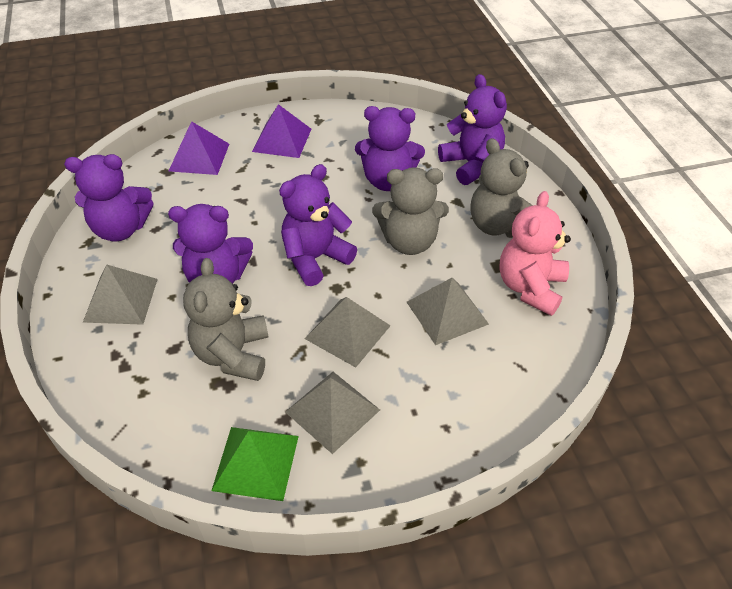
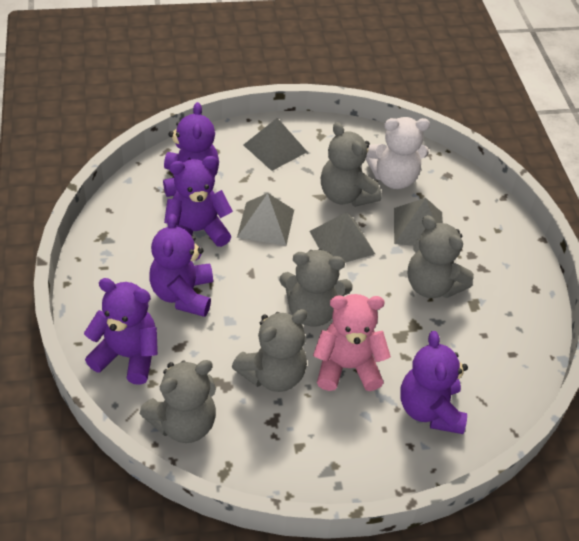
green pyramid: [211,427,299,501] = 1 -> none = 0
grey teddy bear: [183,258,268,381] [372,167,449,255] [470,138,533,238] = 3 -> [140,360,216,443] [232,309,307,392] [280,249,353,326] [321,122,382,207] [408,215,474,298] = 5
purple pyramid: [169,121,229,175] [252,104,311,158] = 2 -> none = 0
white teddy bear: none = 0 -> [366,117,430,189] = 1

